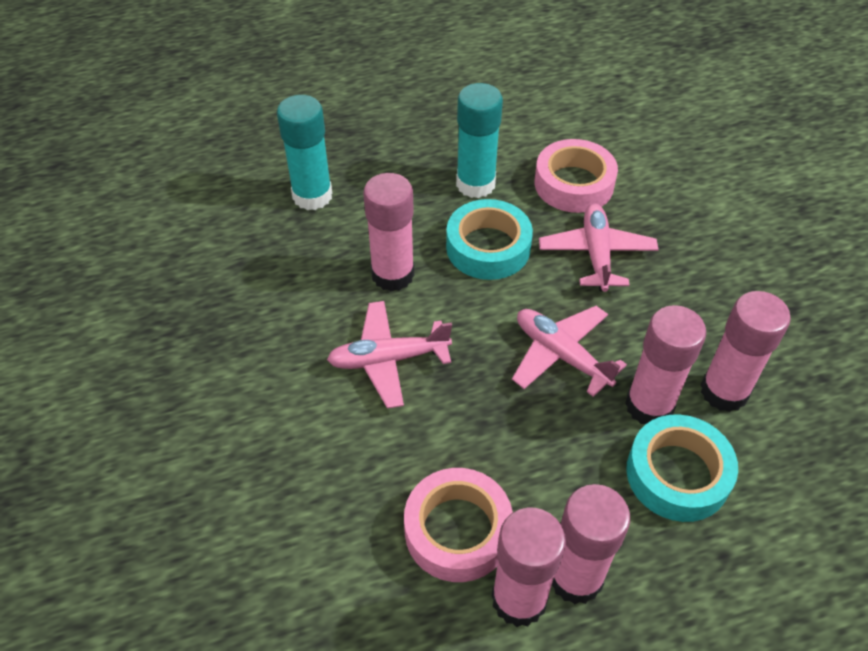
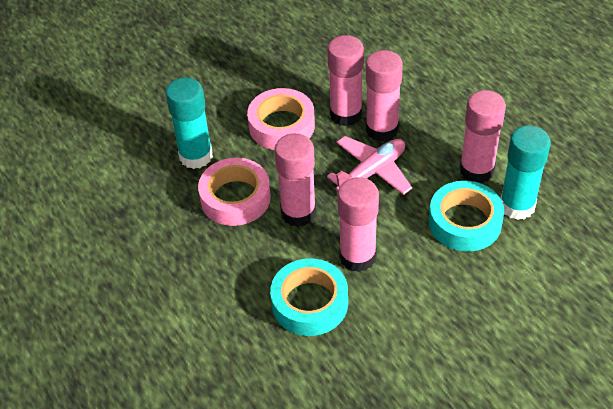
pink plane: [327,301,452,409] [512,306,627,397] [539,203,659,292] = 3 -> [327,136,412,195] = 1

